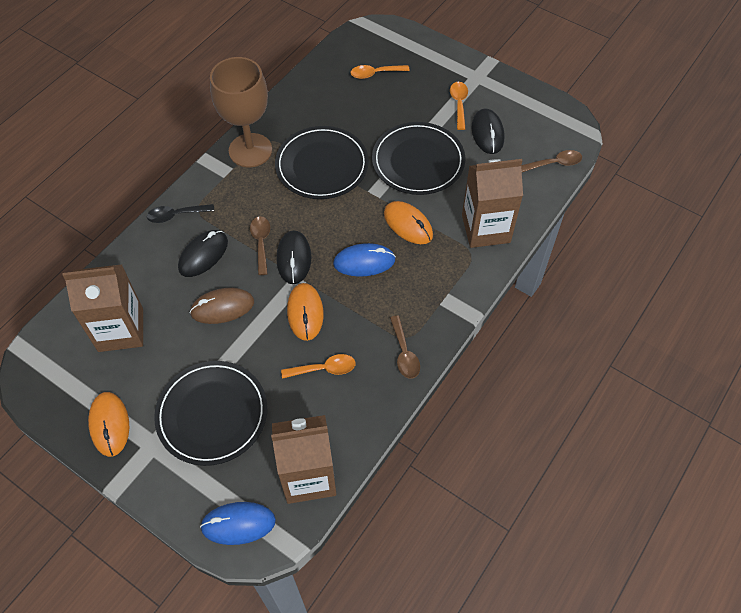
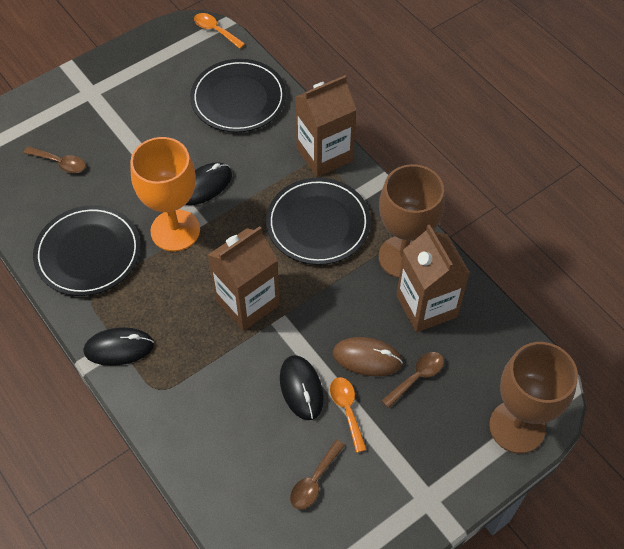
black spoon: [147,204,215,223] = 1 -> none = 0
blue mouse: [200,502,276,545] [333,243,396,277] = 2 -> none = 0
brown goblet: [210,57,272,167] = 1 -> [379,164,445,278] [489,342,578,454] = 2
orange goblet: none = 0 -> [130,137,200,251] = 1
orange mouse: [88,392,129,457] [287,283,324,341] [384,201,433,244] = 3 -> none = 0
orange spoon: [281,354,356,379] [350,65,410,79] [450,82,468,130] = 3 -> [194,13,245,49] [330,377,367,453] = 2

